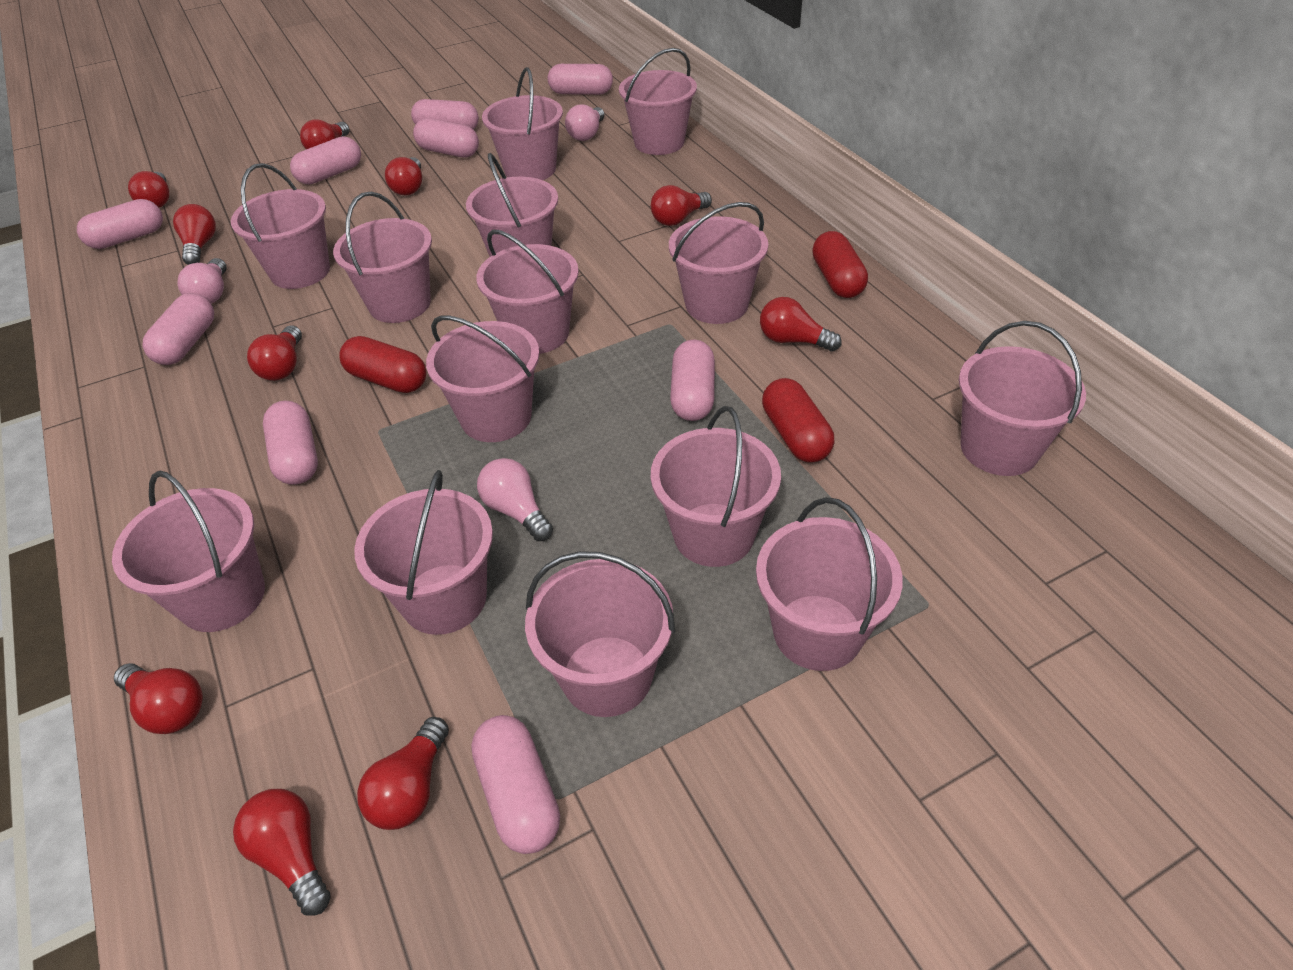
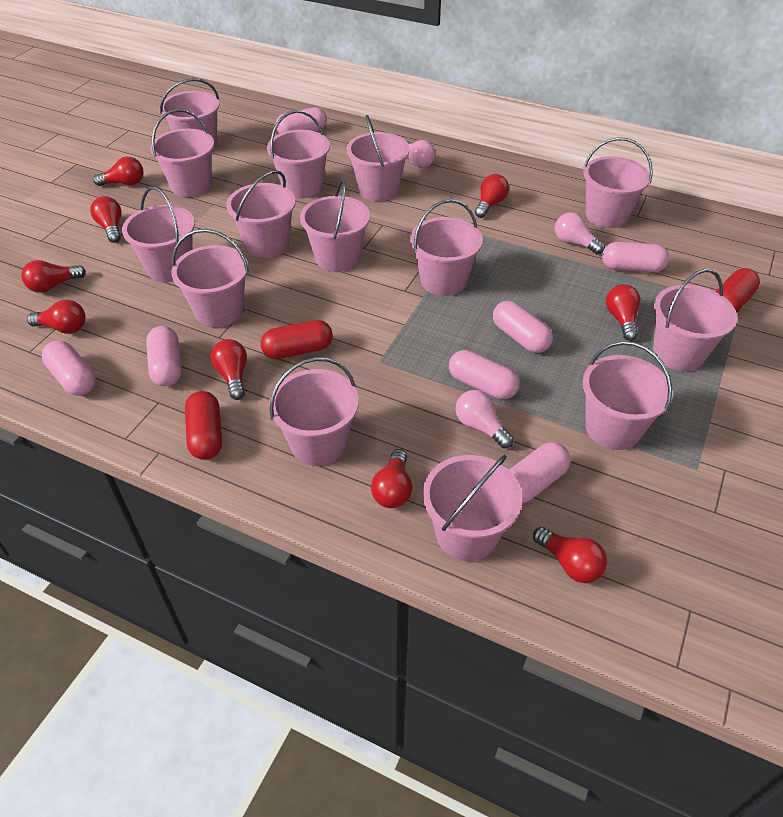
pink capsule: [77,199,163,249] [143,293,214,365] [263,401,318,485] [290,136,361,185] [411,99,479,130] [413,118,479,157] [471,715,560,854] [548,64,613,95] [670,339,715,421] = 9 -> [42,340,96,396] [146,326,182,386] [275,107,327,134] [449,350,520,400] [493,301,553,353] [509,442,570,503] [602,242,669,273] = 7
red light bulb: [114,663,203,734] [128,171,169,208] [173,204,216,265] [233,789,331,916] [247,325,302,381] [300,119,350,149] [357,717,449,830] [385,157,422,195] [651,185,712,226] [760,297,842,351] = 10 -> [21,260,86,293] [27,300,86,334] [90,196,121,243] [93,157,144,186] [211,339,247,400] [371,449,412,508] [475,174,509,218] [533,527,608,583] [606,284,640,341] = 9

